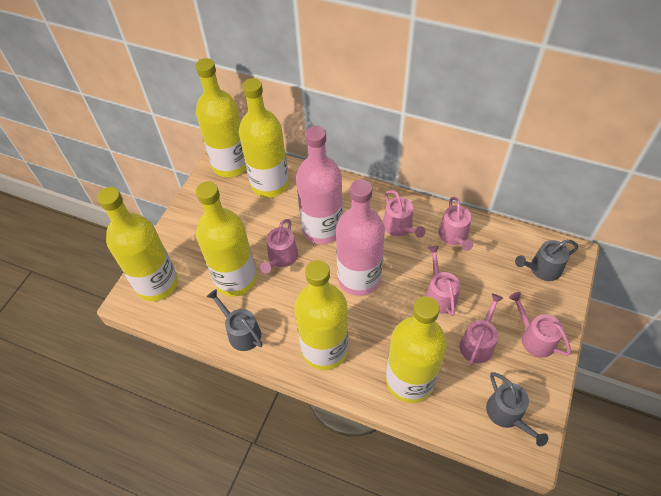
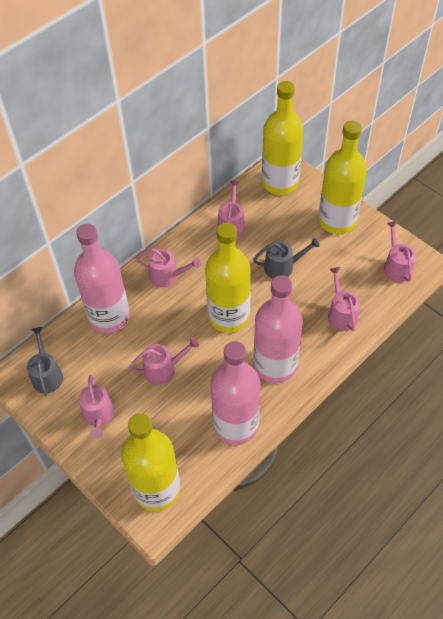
grey watering can: [207,289,263,351] [486,372,548,447] [515,240,578,281] = 3 -> [27,327,63,396] [253,238,320,279] = 2
pink bottle: [296,126,343,244] [336,179,385,296] = 2 -> [74,224,130,333] [211,341,260,445] [254,275,303,383] = 3
yellow bottle: [97,187,178,301] [196,58,246,178] [196,181,257,297] [239,78,289,198] [294,260,348,370] [386,296,447,403] = 6 -> [121,413,180,511] [205,223,251,333] [262,81,304,195] [318,120,367,234] = 4

